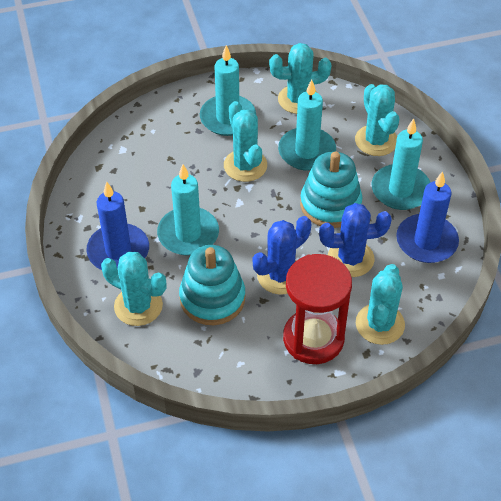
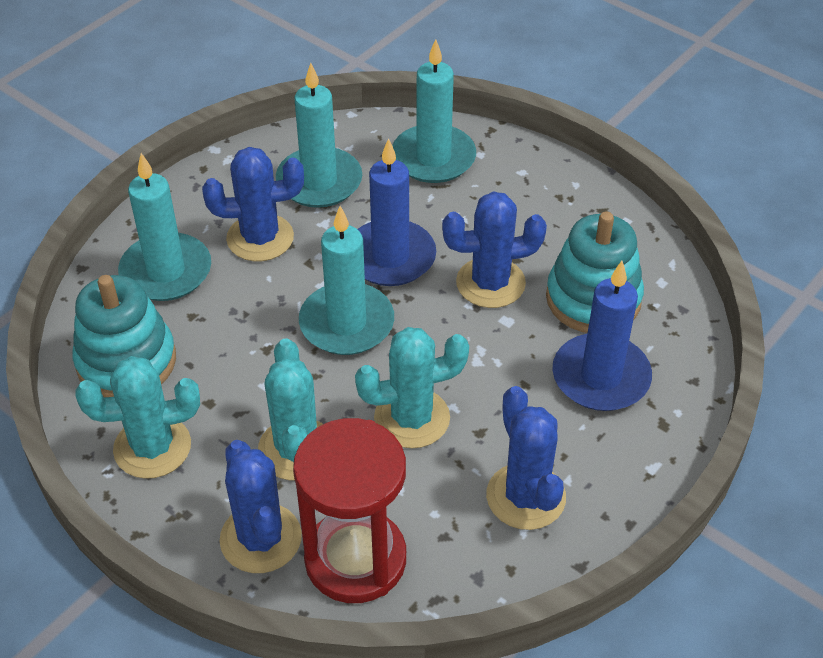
blue cactus: [253,216,311,295] [319,203,392,277] = 2 -> [202,147,304,261] [219,440,302,573] [442,192,547,308] [486,386,566,530] = 4
turquoise cactus: [101,252,167,326] [224,101,267,182] [269,43,331,114] [355,84,399,156] [356,264,405,345] = 5 -> [75,356,200,479] [258,338,323,480] [355,327,469,448] = 3

